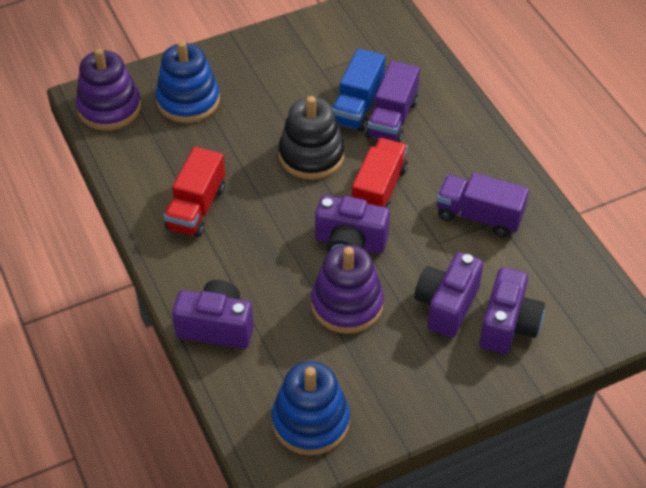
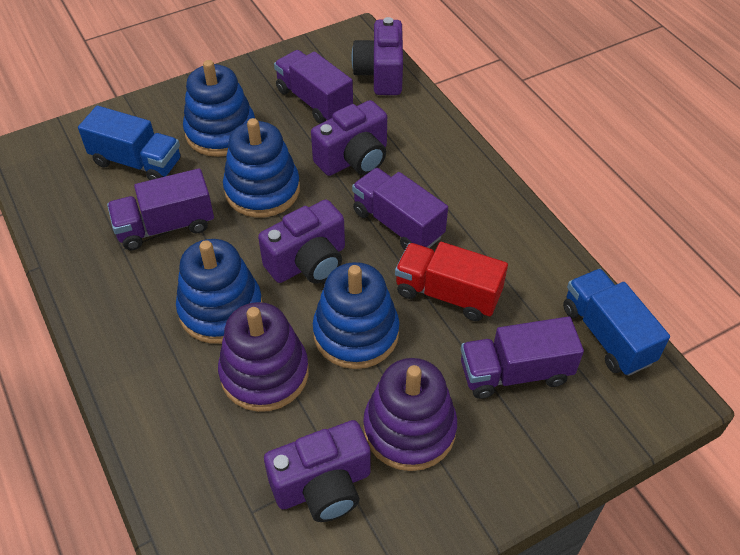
black stacking toy: [279,96,345,180] = 1 -> none = 0
blue stacking toy: [155,41,220,123] [272,361,350,455] = 2 -> [176,239,263,344] [183,60,255,157] [223,118,300,218] [313,262,399,369] = 4
blue truck: [332,48,385,132] = 1 -> [78,106,181,180] [563,269,670,376] = 2
purple truck: [366,61,420,143] [437,173,529,237] = 2 -> [107,168,214,250] [274,50,353,124] [352,168,448,250] [461,317,584,399] = 4
red truck: [164,147,225,237] [352,138,408,210] = 2 -> [395,242,508,321] = 1

